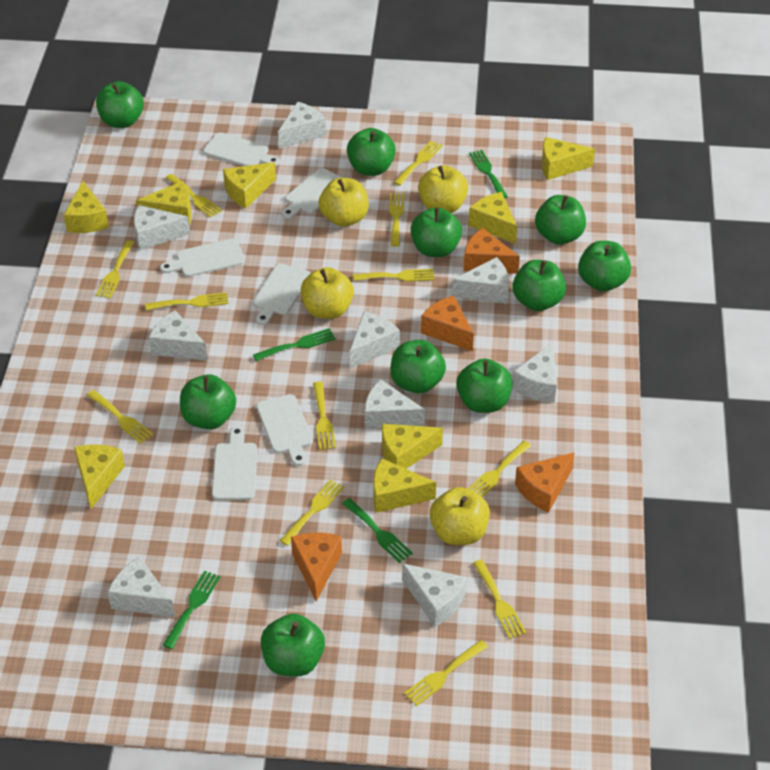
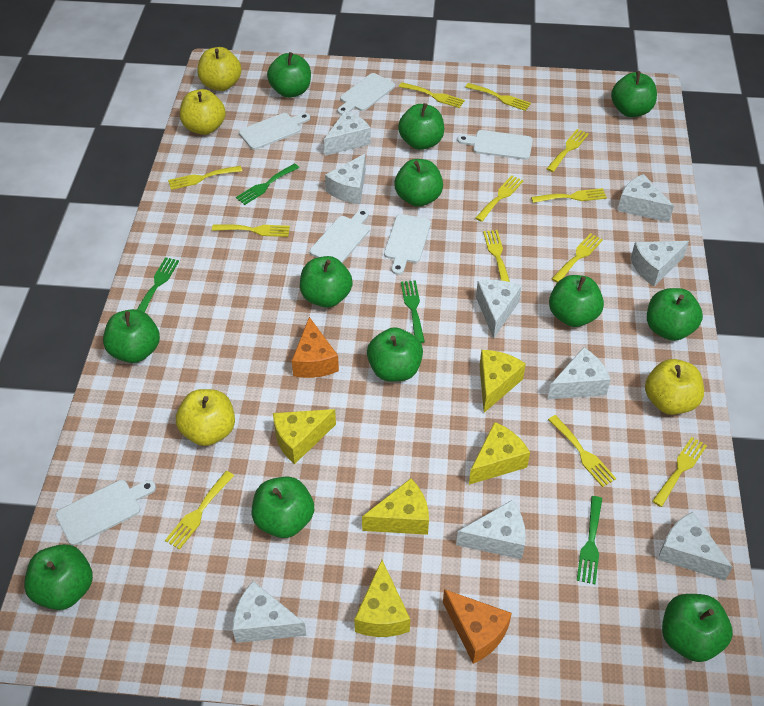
green apple: [96,81,144,128] [180,374,236,429] [261,614,325,677] [347,128,396,176] [391,340,446,394] [411,207,462,257] [456,359,513,413] [513,260,566,311] [535,195,586,245] [578,241,631,291] = 10 -> [24,544,93,610] [103,309,160,363] [252,476,314,538] [267,52,311,98] [300,256,353,308] [367,327,423,382] [394,159,443,207] [398,103,444,150] [549,275,604,327] [611,71,657,117] [647,288,703,341] [662,594,733,662] = 12
orange cheese: [291,533,342,602] [421,296,474,351] [464,228,520,274] [515,453,574,513] = 4 -> [292,317,339,378] [443,589,512,664] = 2
yellow cheese: [64,181,109,233] [74,444,125,509] [136,181,192,225] [223,162,276,209] [373,458,436,513] [382,424,443,469] [468,192,517,244] [542,137,595,180] = 8 -> [273,409,336,464] [354,560,410,637] [362,478,429,535] [469,422,530,485] [480,350,526,413] = 5

